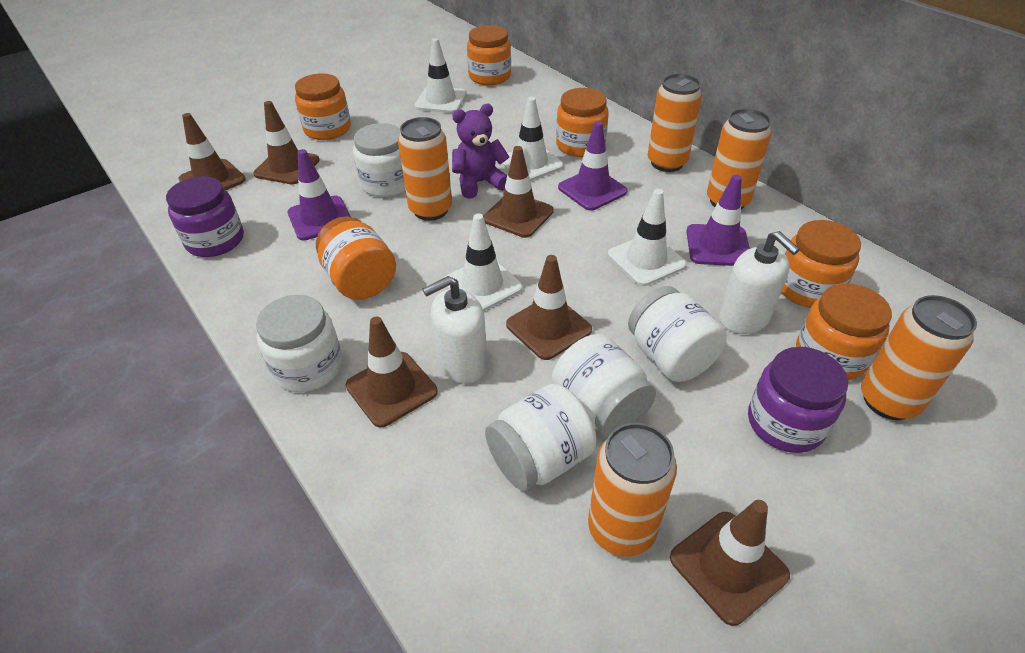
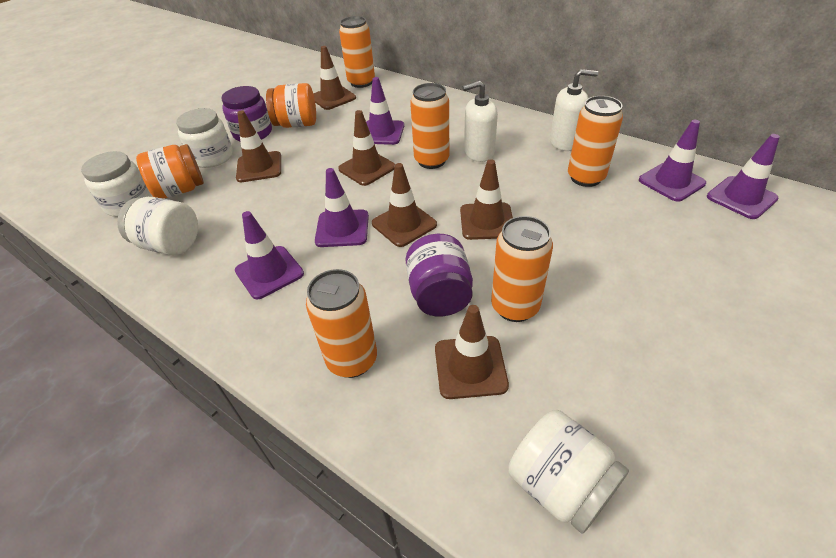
orange jar: [295,73,351,140] [316,216,396,300] [467,25,511,85] [556,88,609,157] [781,220,861,308] [796,283,892,381] = 6 -> [136,144,204,199] [266,83,316,128] = 2
purple teddy bear: [452,104,509,199] = 1 -> none = 0
purple traffic cone: [288,149,351,240] [558,121,627,211] [686,175,750,266] = 3 -> [235,211,304,299] [315,168,369,247] [366,77,404,145] [639,120,706,202] [707,134,780,219] = 5
white jar: [256,295,342,392] [353,123,405,197] [485,384,596,491] [552,334,656,438] [628,286,727,382] = 5 -> [81,151,152,217] [117,197,198,255] [176,108,233,168] [508,410,629,534] = 4
white traffic cone: [415,38,467,113] [444,213,522,312] [501,97,563,181] [608,189,686,286] = 4 -> none = 0

